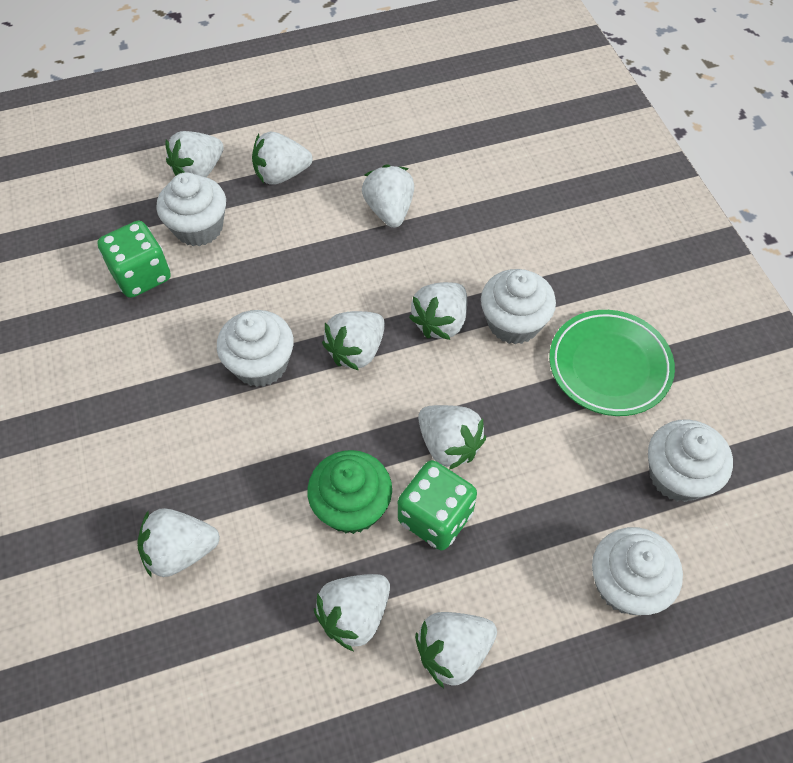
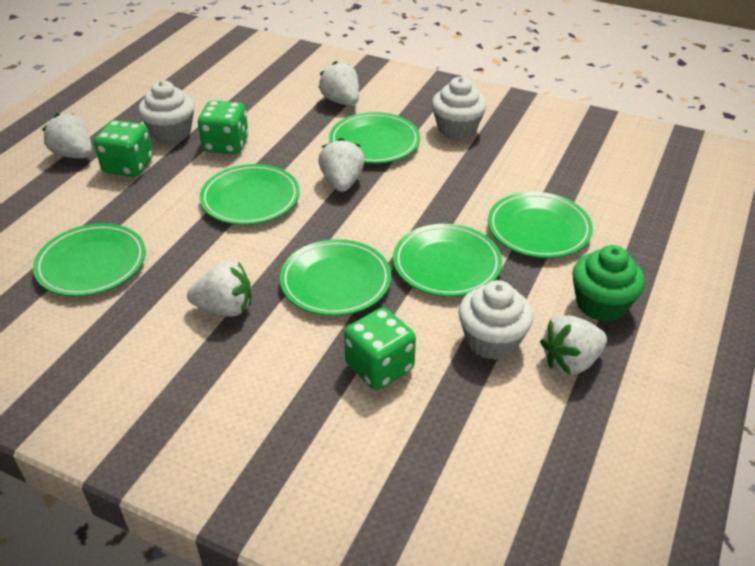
green dice: [97,221,171,298] [398,460,477,550] = 2 -> [94,120,153,177] [198,100,249,154] [344,308,416,390] = 3
green plate: [549,310,675,416] = 1 -> [33,223,146,297] [200,164,300,225] [280,239,391,316] [329,112,420,164] [393,224,502,297] [488,192,593,258] = 6
white cupcake: [156,172,226,246] [217,310,294,387] [481,269,556,344] [592,527,683,615] [648,419,733,502] = 5 -> [138,80,194,144] [432,77,487,140] [458,280,533,360] = 3
white strawberry: [137,508,220,577] [166,131,224,177] [252,132,313,185] [314,574,390,651] [322,311,385,371] [362,164,414,228] [409,282,467,340] [415,612,497,688] [418,405,486,470] = 9 -> [42,113,92,158] [187,262,251,317] [318,138,365,192] [319,61,359,106] [540,315,607,375] = 5

